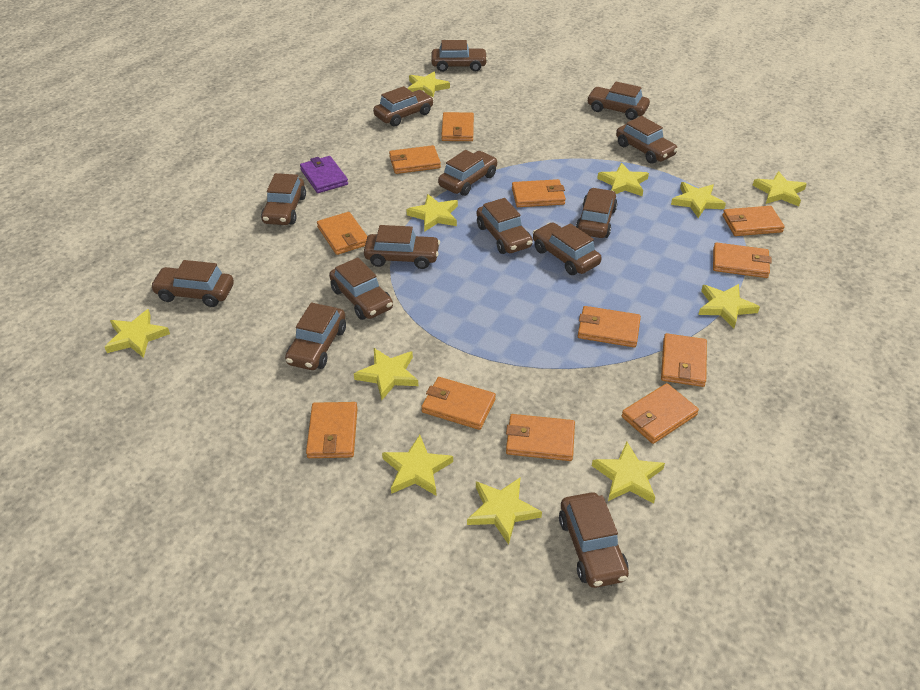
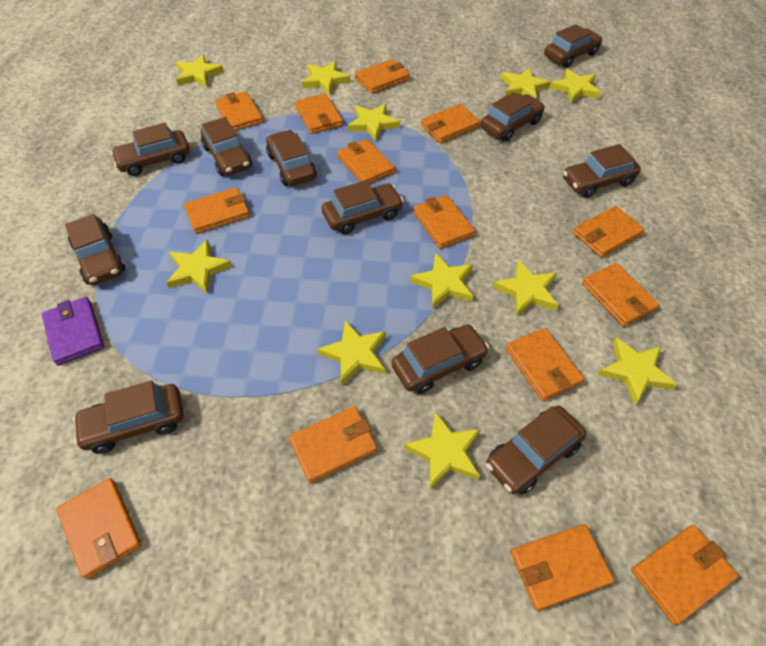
brown car: [150,260,234,307] [261,173,306,225] [285,303,346,370] [329,258,393,320] [364,225,440,269] [373,86,434,126] [431,40,488,72] [438,150,498,196] [477,198,533,254] [533,222,602,275] [559,492,629,588] [576,188,617,238] [587,82,650,120] [616,116,678,164] = 14 -> [65,214,125,285] [73,380,184,454] [110,123,190,176] [201,117,252,176] [266,130,317,186] [321,180,404,234] [391,324,489,394] [480,92,545,141] [486,406,586,495] [544,24,603,68] [563,144,641,198] = 11
orange wallet: [306,402,358,458] [317,212,368,255] [389,145,441,174] [421,377,496,430] [441,112,474,141] [506,414,575,461] [512,179,566,207] [578,306,641,347] [622,383,699,444] [661,333,707,387] [713,242,772,278] [722,206,785,236] = 12 -> [57,478,142,579] [184,187,250,234] [215,91,263,131] [289,406,377,483] [295,94,343,134] [337,139,395,184] [355,59,410,94] [413,195,475,249] [421,104,481,143] [505,328,584,401] [511,524,614,611] [573,206,645,257] [582,263,659,327] [631,525,738,625] = 14

